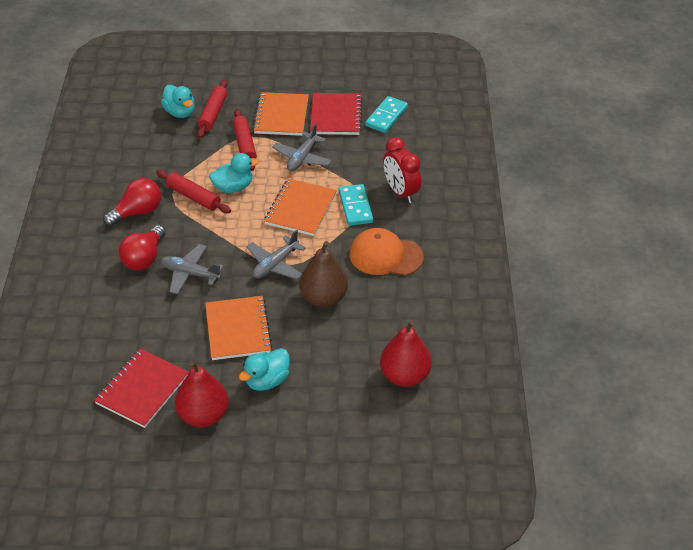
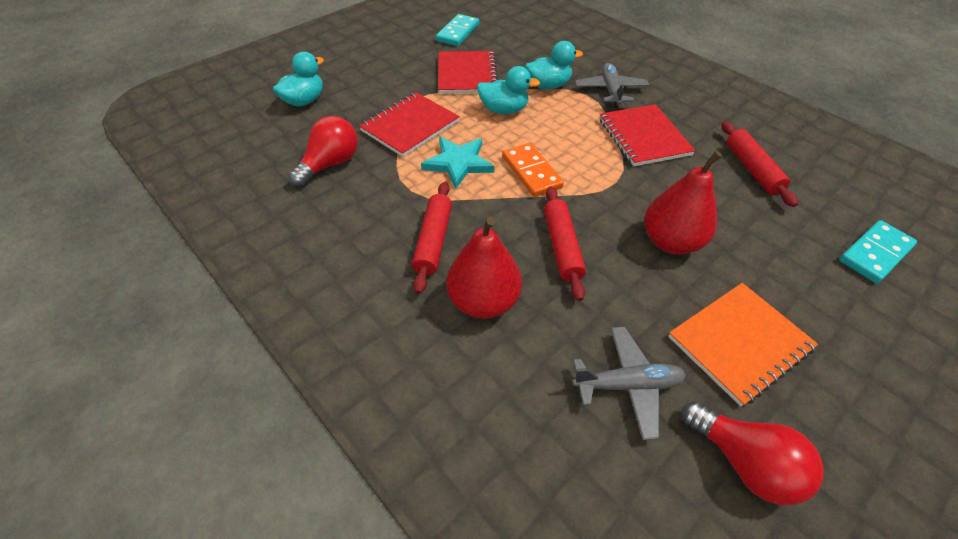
brown pear: [299,241,348,307] = 1 -> none = 0
grey plane: [161,244,224,294] [247,230,306,279] [272,124,332,171] = 3 -> [572,327,686,440] [575,63,649,108] = 2
orange cap: [349,228,424,275] = 1 -> none = 0
orange domino: none = 0 -> [502,143,564,197] = 1
orange notebook: [205,296,272,360] [253,92,309,136] [264,178,337,236] = 3 -> [668,283,818,407] = 1
red clock: [383,137,421,203] = 1 -> none = 0
red notebook: [94,349,189,428] [310,93,362,135] = 2 -> [359,93,460,157] [438,51,498,94] [599,104,696,166] = 3
turquoise star: none = 0 -> [421,137,495,189] = 1

